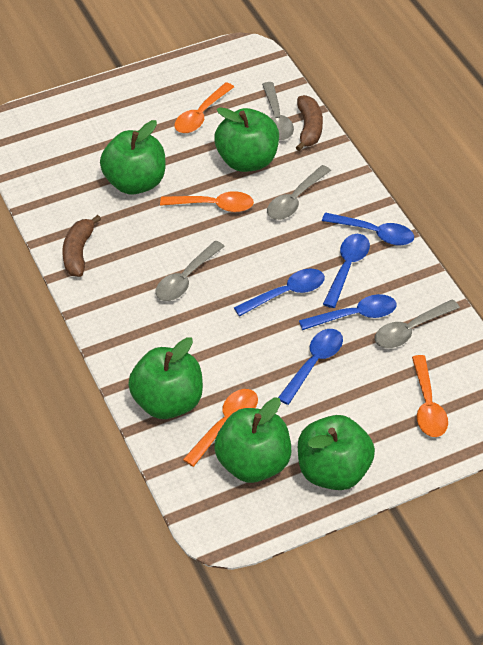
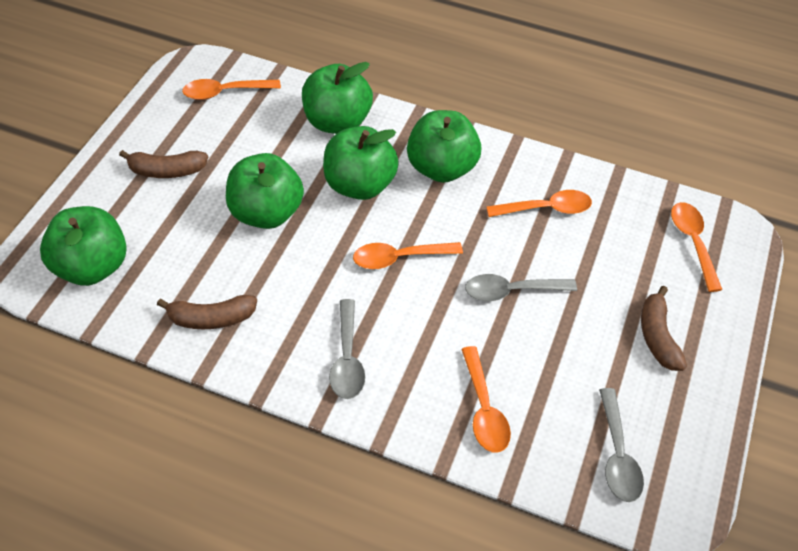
blue spoon: [234,268,325,317] [278,329,343,405] [299,294,397,330] [322,212,414,245] [323,234,370,308] = 5 -> none = 0
brown banana: [62,215,101,277] [296,95,323,151] = 2 -> [119,150,208,178] [157,295,257,329] [641,286,687,371] = 3
grey spoon: [155,241,225,301] [262,82,294,140] [267,165,331,220] [375,299,460,348] = 4 -> [329,299,365,399] [465,274,577,301] [599,388,644,502] = 3
orange spoon: [160,191,254,212] [175,82,234,133] [183,389,258,467] [412,355,448,437] = 4 -> [182,79,281,100] [353,242,463,269] [461,346,511,453] [486,190,592,217] [671,202,722,292] = 5

